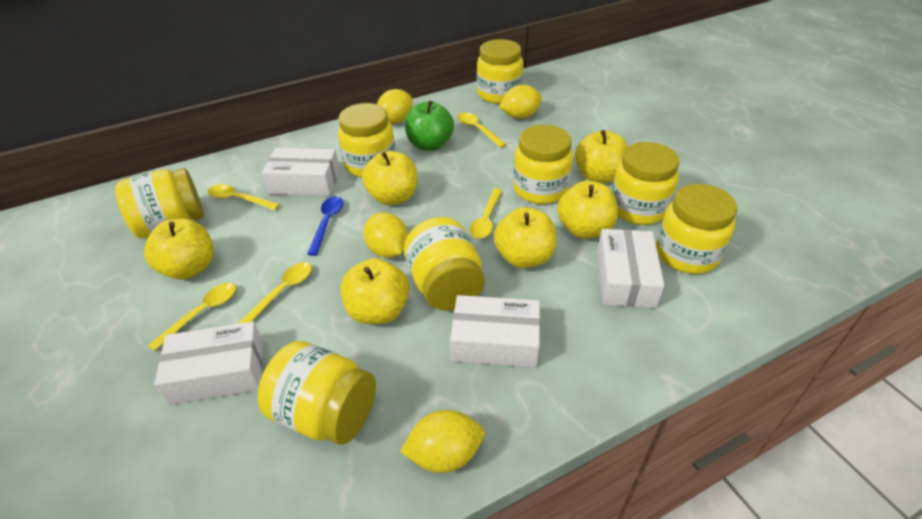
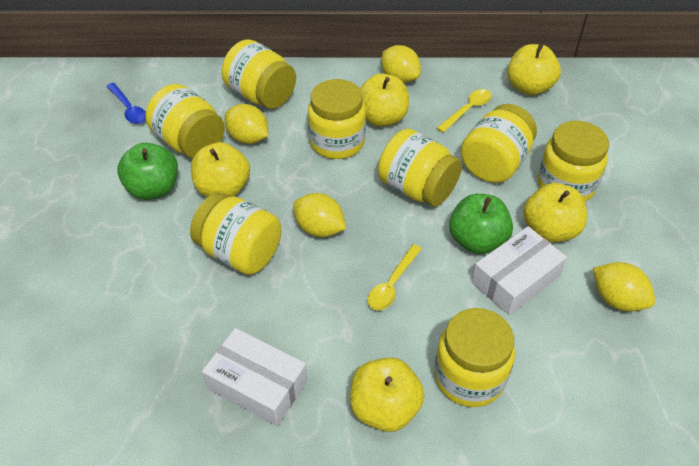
green apple: [405,101,454,151] = 1 -> [117,143,178,200] [449,194,513,254] = 2
white box: [154,321,264,405] [262,148,340,196] [450,295,540,368] [597,229,665,308] = 4 -> [202,328,308,426] [472,226,567,315] = 2
yellow apple: [144,218,214,280] [341,258,409,324] [362,151,418,205] [494,207,557,268] [557,180,618,239] [575,130,628,183] = 6 -> [191,142,250,197] [350,357,425,432] [360,73,409,127] [507,44,561,96] [523,183,587,243] = 5
yellow spoon: [148,283,236,351] [208,184,280,210] [237,262,312,324] [458,113,507,148] [470,188,502,239] = 5 -> [368,244,422,310] [437,89,492,133] = 2

